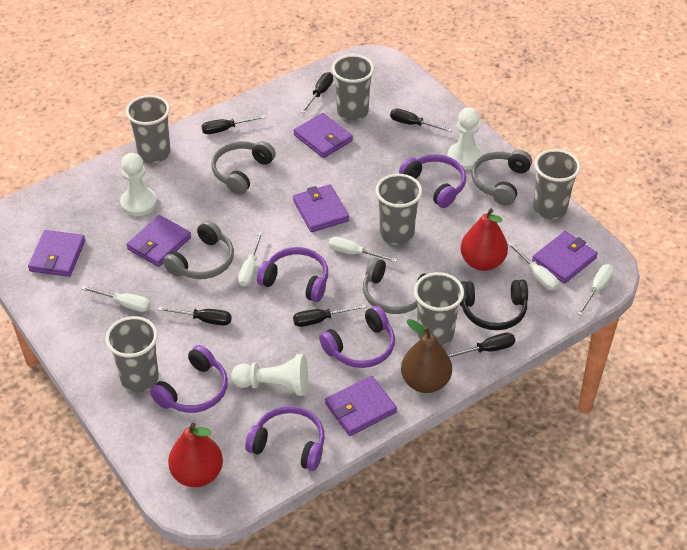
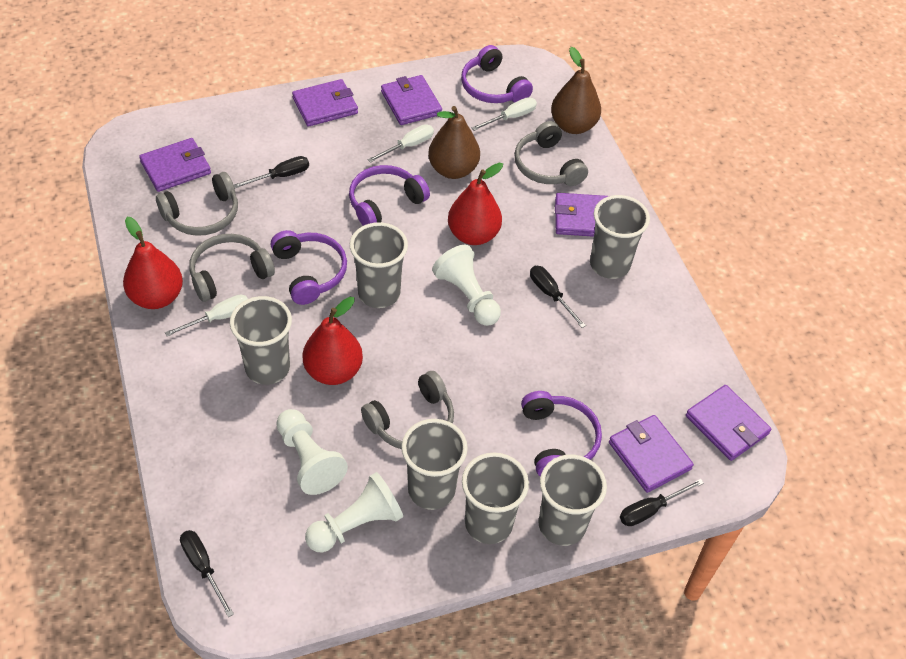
black headphones: [460,280,528,330] = 1 -> none = 0
black screwdriver: [158,307,232,326] [201,115,266,134] [293,304,366,327] [301,72,333,113] [390,108,452,132] [448,332,515,358] = 6 -> [180,530,234,617] [234,156,309,188] [530,266,586,328] [620,479,704,526] = 4
brown pear: [401,319,452,393] = 1 -> [428,106,480,179] [551,47,601,134] = 2
purple headphones: [150,345,228,413] [245,406,325,471] [257,247,328,302] [319,306,395,368] [399,154,466,208] = 5 -> [270,230,347,305] [349,165,430,226] [461,45,533,103] [521,391,602,477] = 4
red pear: [168,423,223,487] [460,208,508,271] = 2 -> [123,217,183,309] [302,297,363,385] [448,163,503,245] = 3
white screwdriver: [81,286,150,312] [238,232,263,287] [329,236,397,262] [508,242,559,290] [577,264,614,315] = 5 -> [165,294,248,336] [368,124,434,163] [472,97,537,131] = 3

